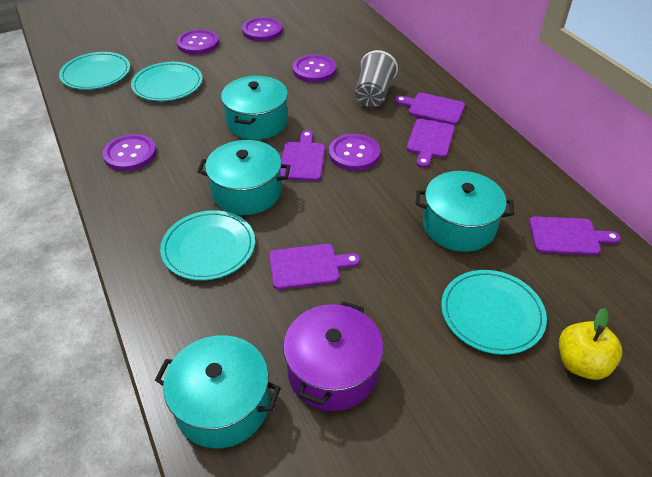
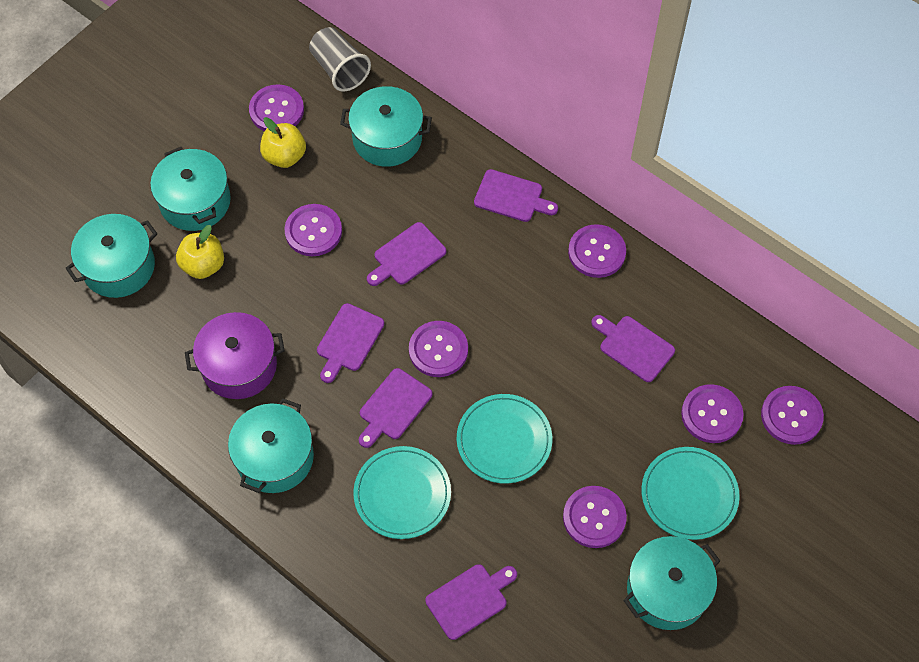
purple button: [103,134,157,171] [177,29,219,55] [242,17,283,41] [293,55,336,82] [329,134,380,171] = 5 -> [249,84,304,131] [285,204,342,256] [409,321,468,377] [563,486,627,548] [568,224,626,278] [681,384,743,443] [761,386,824,445] = 7
purple cutting board: [269,244,360,290] [280,130,325,181] [395,93,465,125] [407,119,455,168] [529,217,621,255] = 5 -> [317,303,384,383] [359,368,432,448] [367,222,446,286] [426,564,517,640] [474,169,558,222] [591,315,675,382] = 6
turquoise plate: [59,52,130,90] [131,62,203,101] [160,210,255,281] [441,270,547,355] = 4 -> [353,446,451,539] [457,394,552,484] [641,447,740,540] = 3
turquoise pot: [155,335,281,448] [197,140,290,215] [221,76,288,140] [416,171,514,252] = 4 -> [66,214,157,298] [150,147,231,231] [228,398,314,493] [340,86,432,167] [623,536,720,630] = 5
yellow apple: [559,308,622,380] = 1 -> [176,225,224,279] [260,117,306,168] = 2

